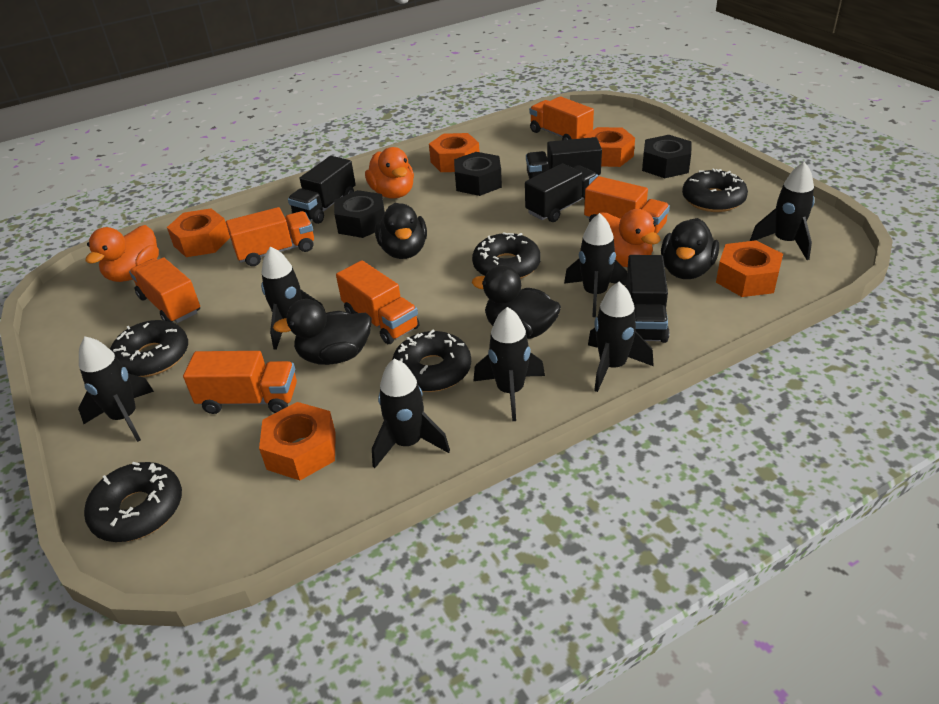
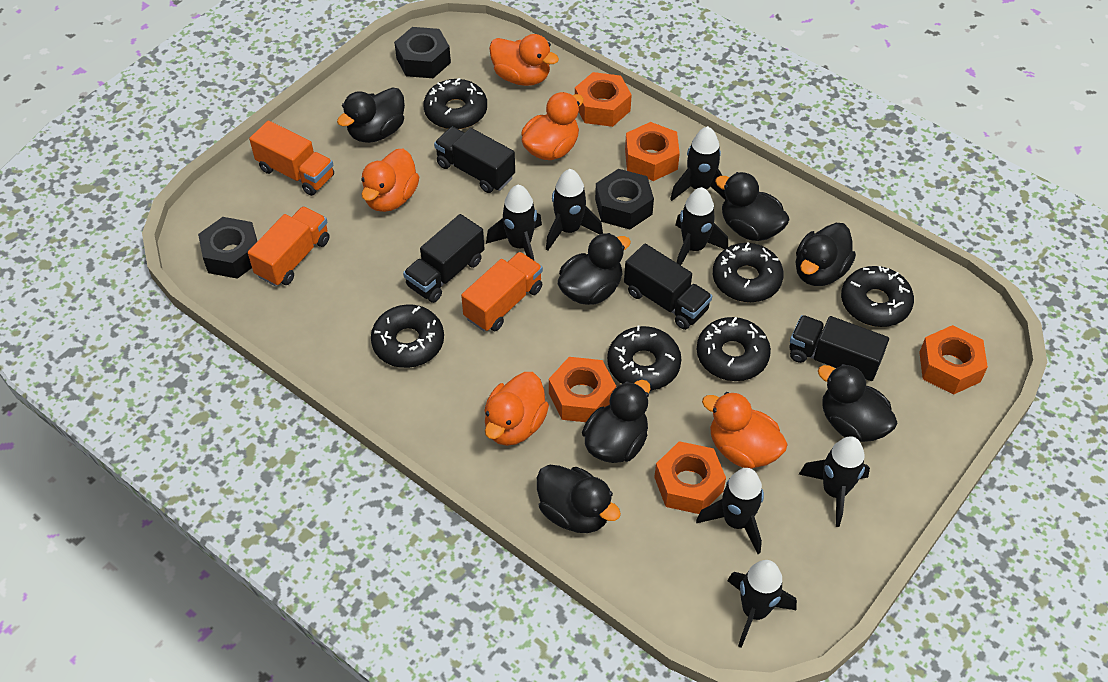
black donut: [84,462,182,542] [110,320,188,377] [392,329,471,392] [472,232,541,279] [682,168,748,212] = 5 -> [371,305,444,368] [424,78,487,129] [607,326,681,391] [696,317,771,381] [713,242,784,302] [841,266,914,327] = 6
black duck: [273,299,372,365] [375,203,427,259] [472,265,561,339] [661,218,719,279] = 4 -> [337,87,405,143] [537,464,621,533] [558,233,631,305] [582,380,650,463] [715,172,790,241] [796,223,856,286] [818,364,897,442] = 7
orange duck: [85,225,159,282] [365,147,414,199] [600,209,661,267] = 3 -> [361,148,419,212] [484,372,549,446] [489,34,559,86] [521,92,584,160] [702,392,788,469] = 5
orange truck: [129,257,200,323] [183,351,297,414] [226,207,314,266] [336,260,419,344] [529,96,594,140] [584,176,670,233] = 6 -> [248,206,329,286] [249,121,334,196] [461,252,543,331] = 3

